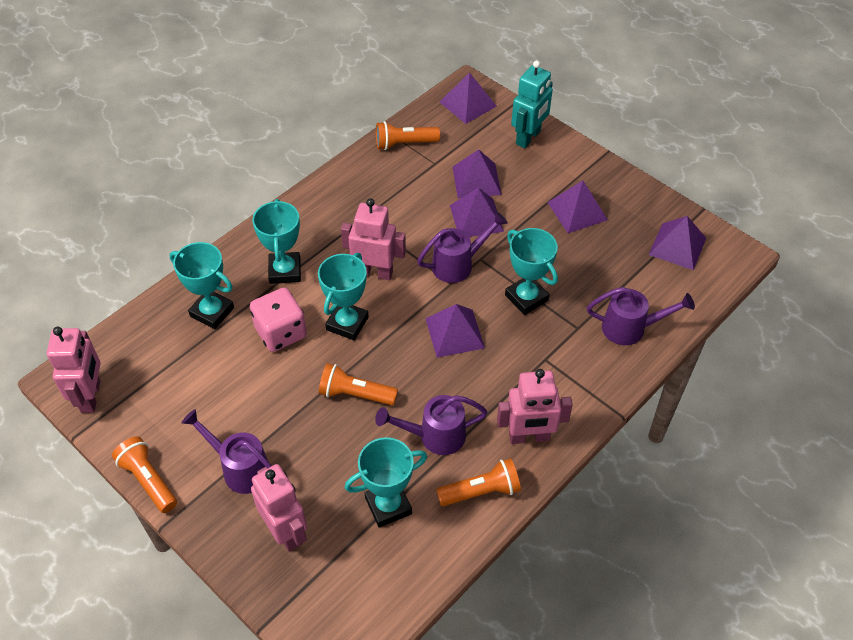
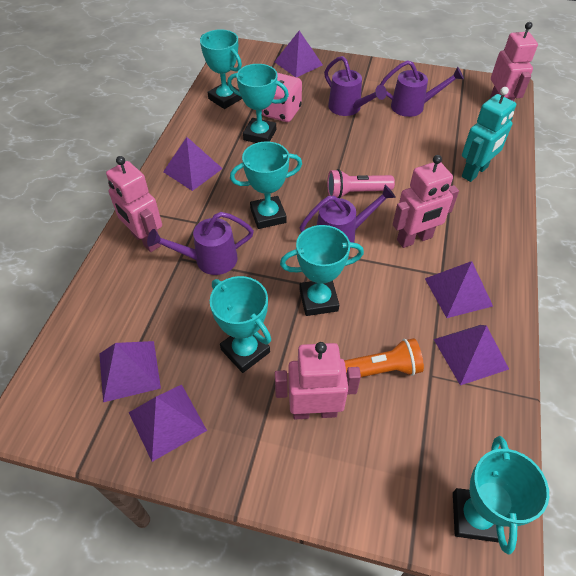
orange flashlight: [112,436,177,513] [319,363,398,405] [376,121,440,150] [436,458,521,506] = 4 -> [344,338,424,377] = 1
pink flashlight: none = 0 -> [327,169,395,198] = 1
turquoise trophy: [170,242,234,329] [252,199,301,284] [318,253,369,340] [345,437,427,528] [505,228,558,315] = 5 -> [200,29,242,109] [210,276,271,373] [227,64,289,143] [230,141,302,229] [280,225,364,316] [453,436,549,555] = 6

